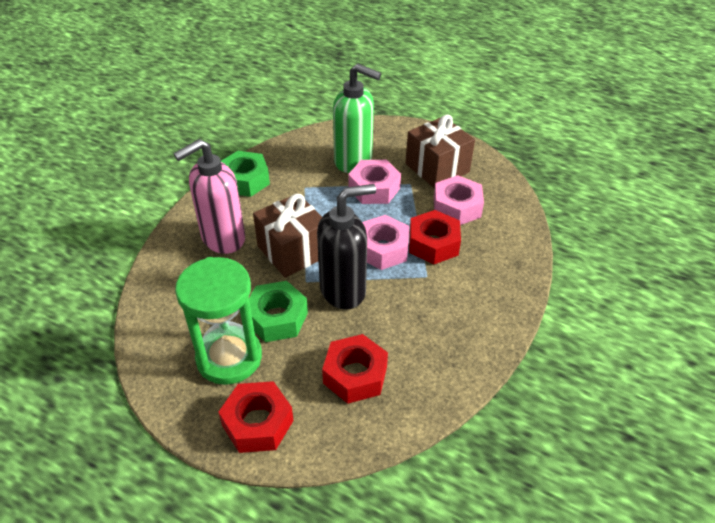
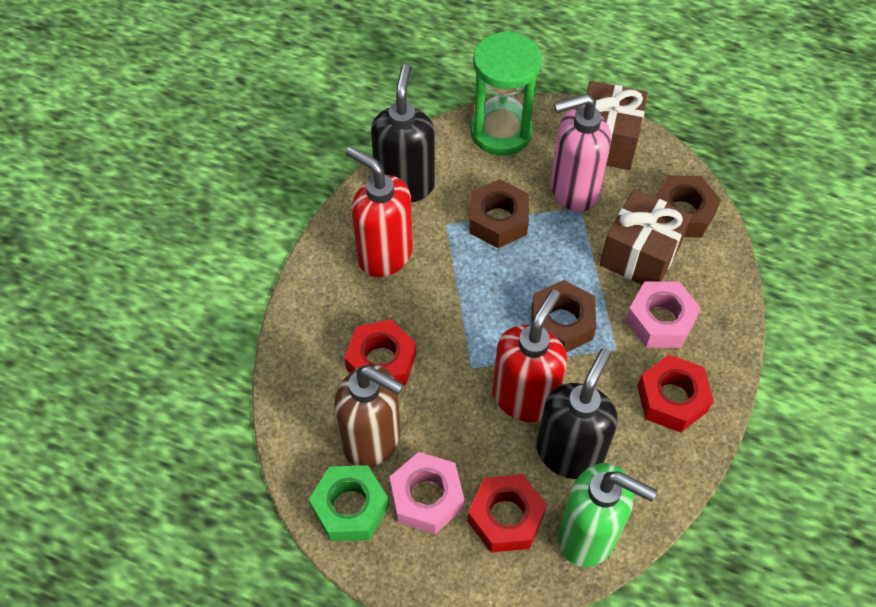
black soap dispenser: [317,184,376,309] = 1 -> [371,64,435,202] [537,348,618,479] = 2
brown nut: none = 0 -> [469,179,529,248] [532,280,596,352] [654,175,721,238] = 3
brown soap dispenser: none = 0 -> [334,364,404,468] = 1
green nut: [221,151,270,197] [249,281,308,342] = 2 -> [309,465,389,541] = 1
pink nut: [348,160,401,204] [362,215,409,270] [434,175,484,225] = 3 -> [390,452,464,534] [626,281,701,348] = 2
red soap dispenser: none = 0 -> [346,146,413,277] [493,290,567,422] = 2

